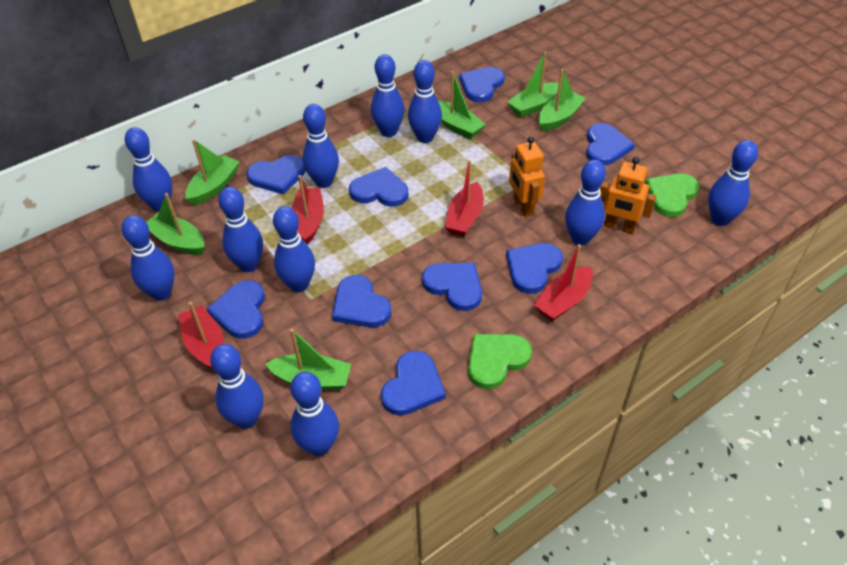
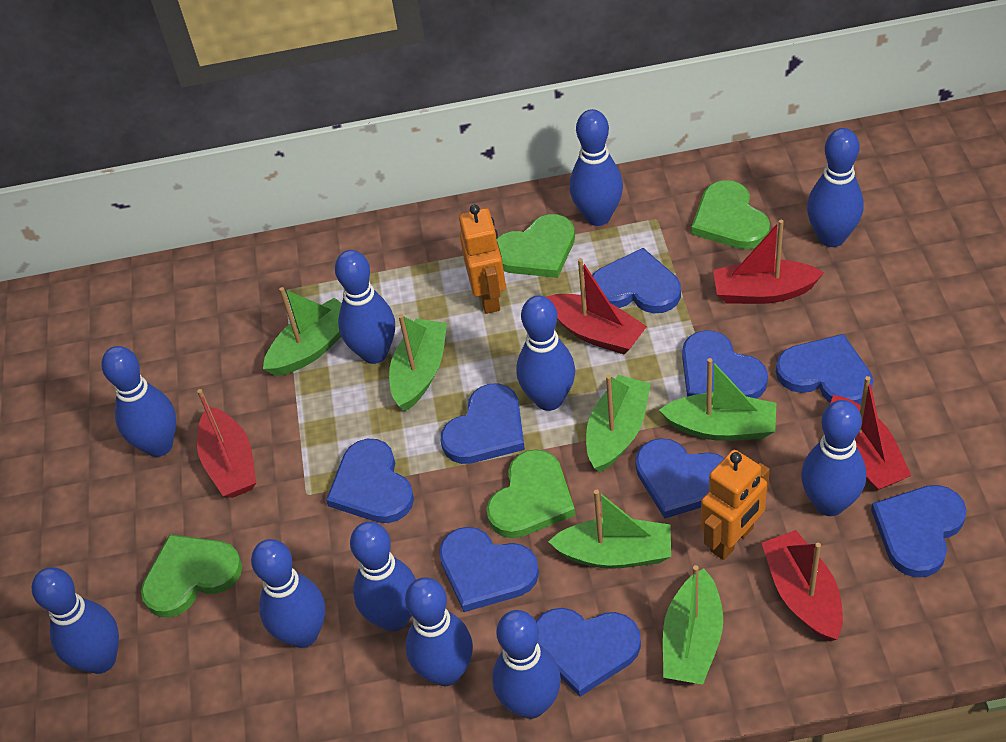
green heart: [468,334,532,389] [645,173,700,217] = 2 -> [141,534,242,617] [486,449,575,538] [497,214,575,278] [691,180,770,249] = 4
red boat: [178,302,224,370] [292,175,324,245] [444,160,484,237] [534,244,593,321] = 4 -> [197,389,256,498] [546,258,647,355] [713,220,824,304] [762,530,843,641] [830,376,911,491] = 5

